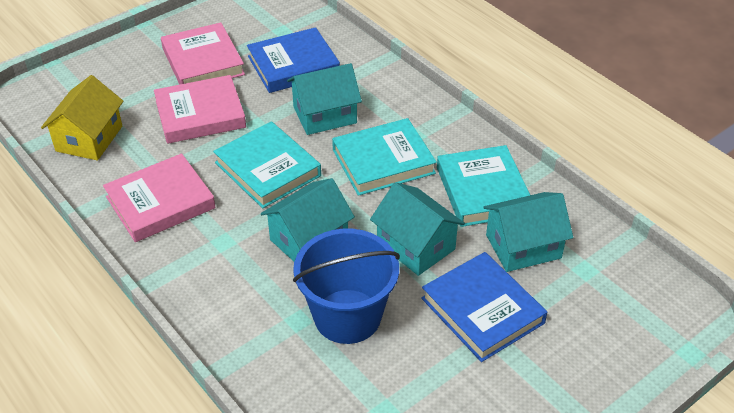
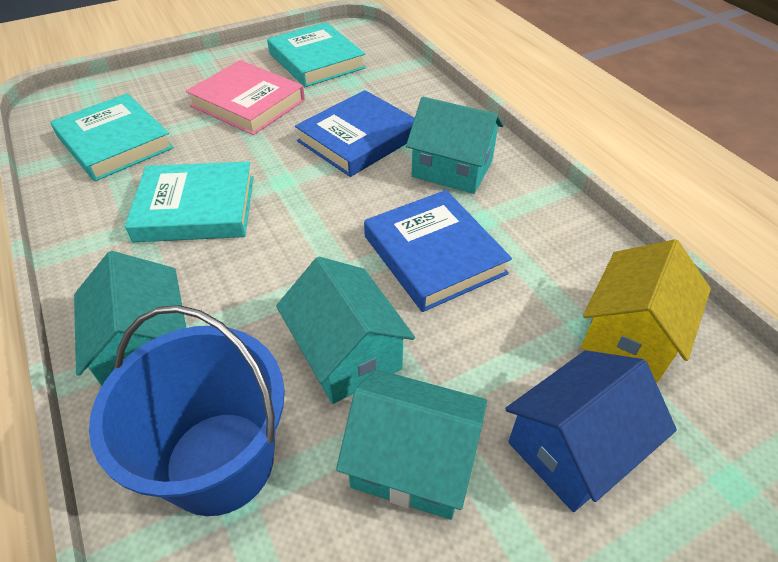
blue house: none = 0 -> [505,350,677,512] = 1
pink book: [103,154,216,242] [154,75,246,144] [161,22,245,85] = 3 -> [186,60,305,135] = 1

